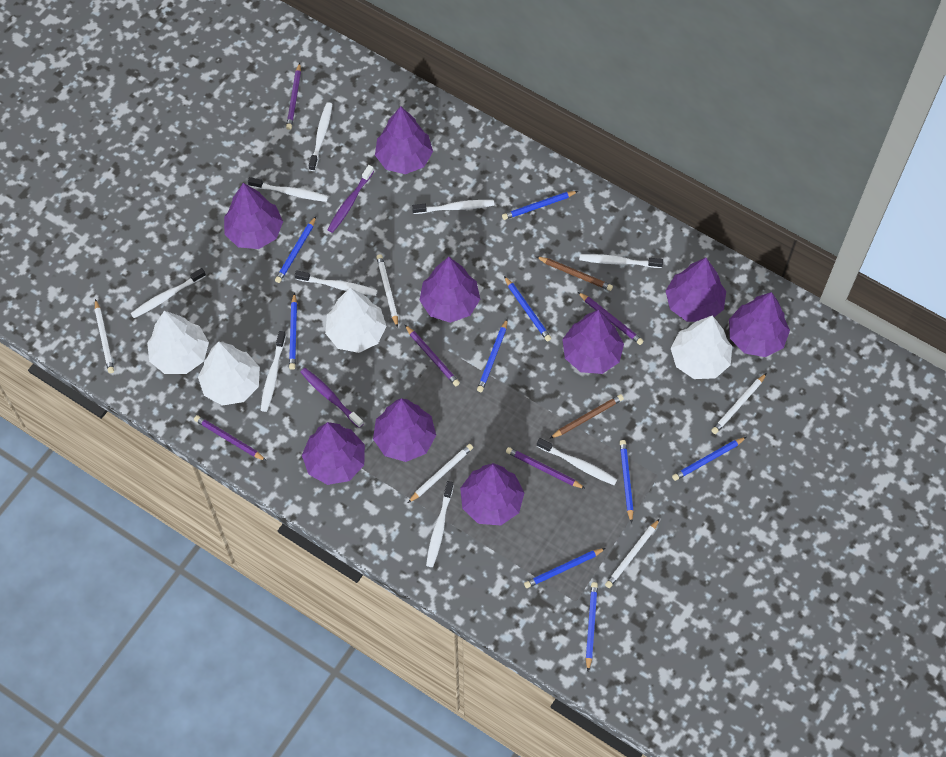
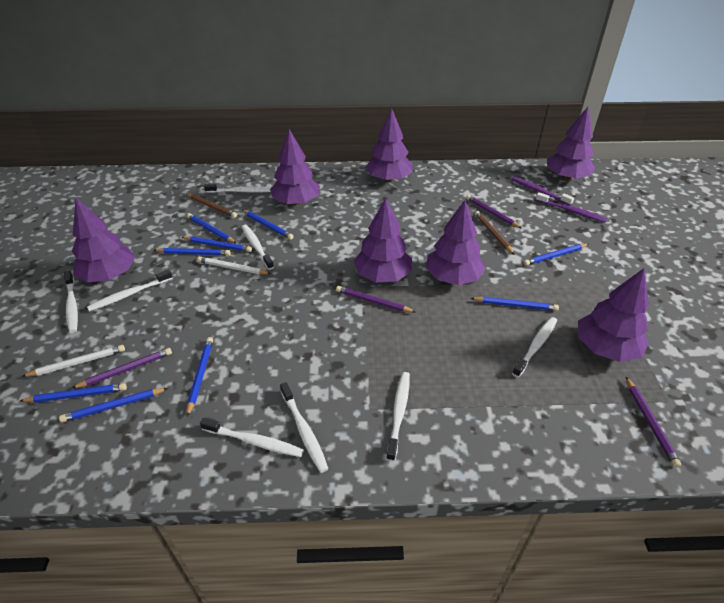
purple pencil: [194,415,267,461] [286,63,301,130] [405,325,460,386] [506,447,585,489] [578,292,643,345] = 5 -> [71,348,172,389] [336,286,415,312] [466,195,522,229] [626,377,682,468] = 4
purple tree: [224,183,283,249] [302,422,365,485] [373,399,436,462] [375,106,433,174] [420,257,480,323] [460,463,524,525] [562,310,624,374] [666,258,726,322] [729,292,790,357] = 9 -> [72,198,135,282] [270,129,320,205] [354,198,412,282] [365,108,413,182] [426,199,486,285] [547,107,595,180] [578,268,649,362] = 7
white pencil: [95,299,114,373] [376,254,398,328] [408,444,473,503] [605,519,660,588] [711,373,767,434] = 5 -> [21,345,125,377] [197,256,271,275] = 2
white toothbrush: [130,268,206,318] [248,177,328,202] [261,331,286,412] [295,270,378,296] [309,102,332,171] [412,200,494,214] [426,481,454,567] [537,438,617,485] [579,254,663,268] = 9 -> [64,271,78,333] [87,269,173,312] [200,418,304,457] [204,184,271,193] [242,225,274,270] [280,382,328,473] [386,372,410,461] [512,317,557,377] = 8
white tree: [147,311,209,374] [198,341,260,406] [325,288,386,353] [671,316,732,379] = 4 -> none = 0

